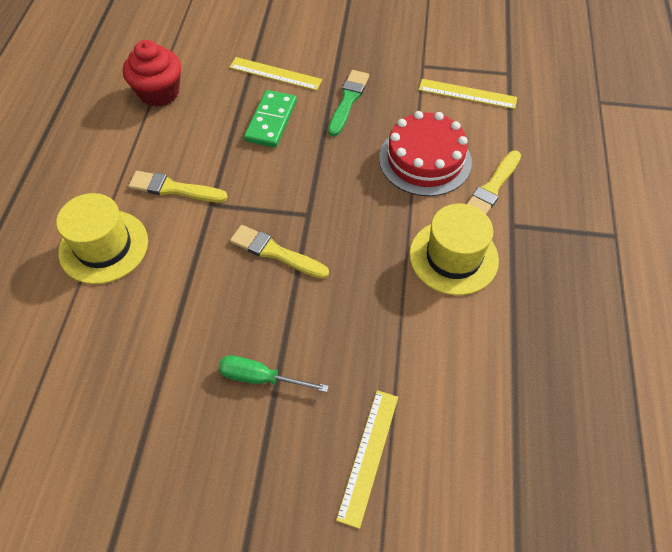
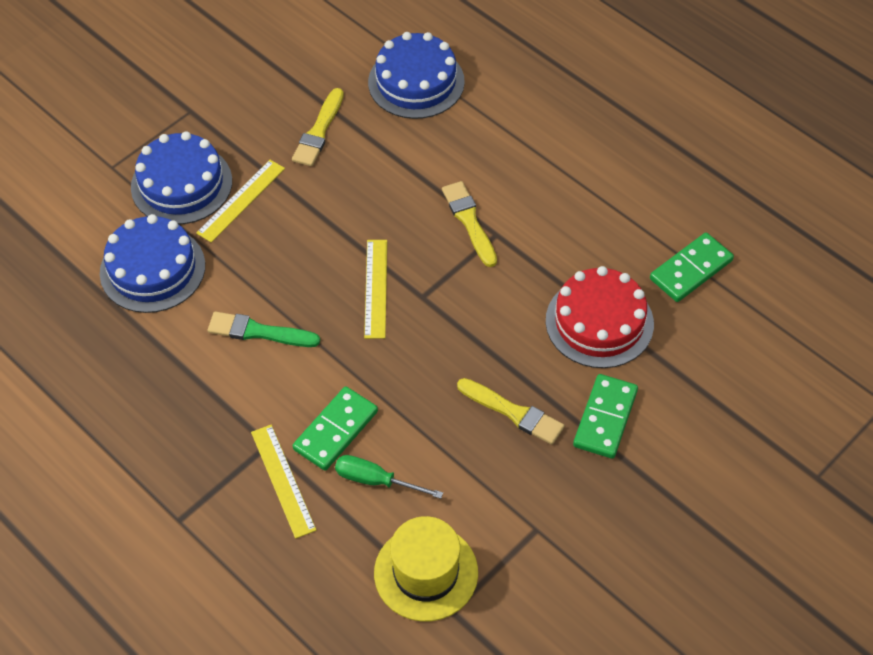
blue cake: none = 0 -> [100,214,205,313] [131,131,232,224] [368,32,465,119] = 3
green domino: [244,90,297,148] = 1 -> [292,386,378,471] [573,374,638,459] [650,233,734,302] = 3
red cupcake: [123,40,181,107] = 1 -> none = 0
yellow hat: [56,193,148,284] [409,204,499,295] = 2 -> [374,516,478,621] = 1

